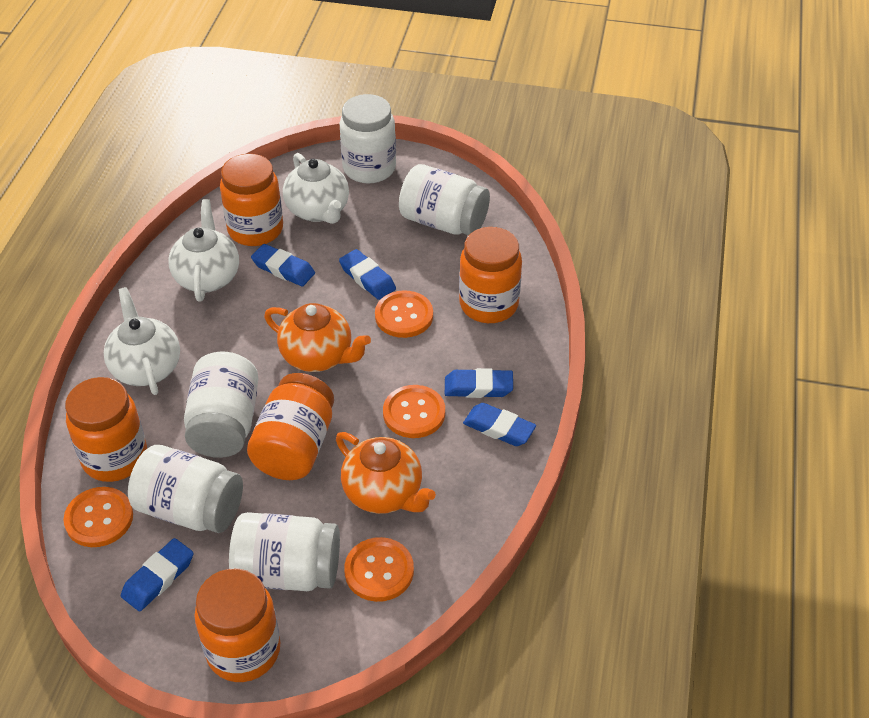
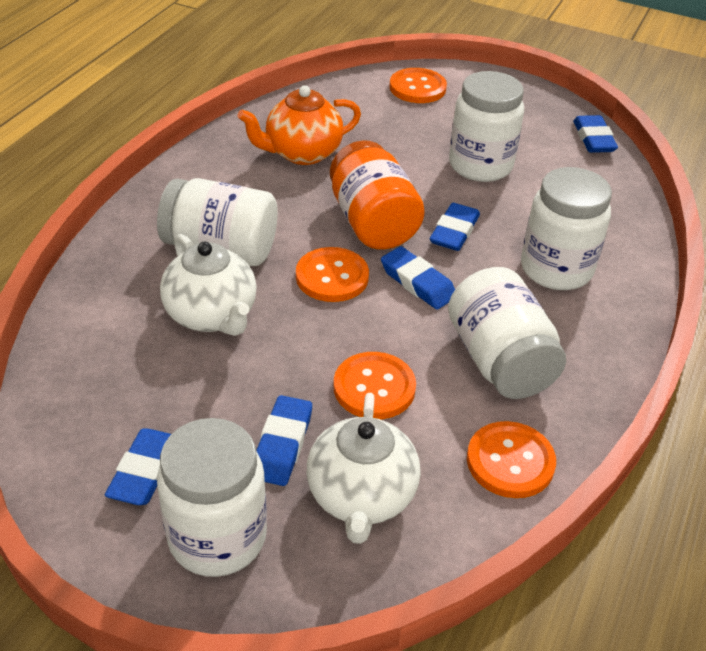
orange jar: [65,377,147,482] [194,569,280,682] [220,154,283,246] [247,373,334,480] [459,227,522,323] = 5 -> [330,140,425,249] = 1
orange teapot: [264,303,371,372] [336,432,436,514] = 2 -> [237,85,361,165] = 1
white teapot: [104,287,180,395] [169,199,239,302] [283,153,349,224] = 3 -> [160,234,257,336] [307,393,420,544] = 2

